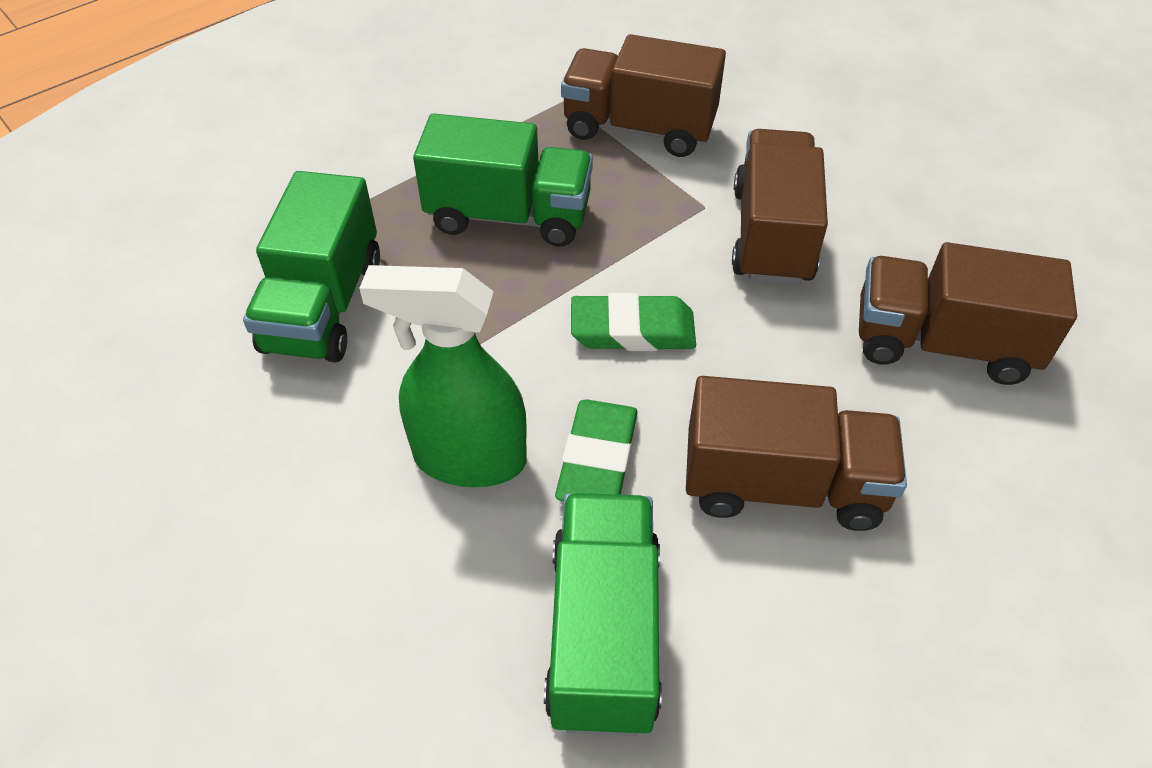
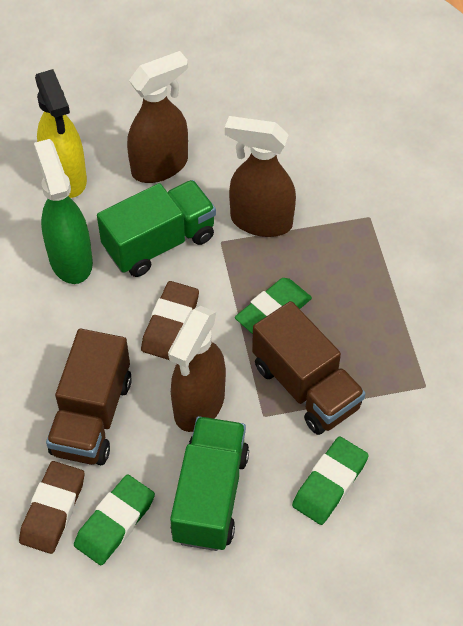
brown eraser: none = 0 -> [19,461,85,554] [141,281,199,360] = 2
brown spray bottle: none = 0 -> [127,51,188,183] [168,306,226,432] [225,116,296,237] = 3
brown truck: [561,34,726,157] [686,376,907,531] [732,129,828,285] [859,242,1077,385] = 4 -> [46,329,132,465] [252,301,366,435] = 2
green eraser: [555,400,638,501] [571,293,696,351] = 2 -> [74,474,155,565] [235,278,312,334] [292,437,369,525] = 3
green truck: [243,171,380,363] [413,113,593,247] [544,493,662,736] = 3 -> [97,180,216,277] [170,416,249,551] = 2
yellow spray bottle: none = 0 -> [35,69,87,198] = 1

